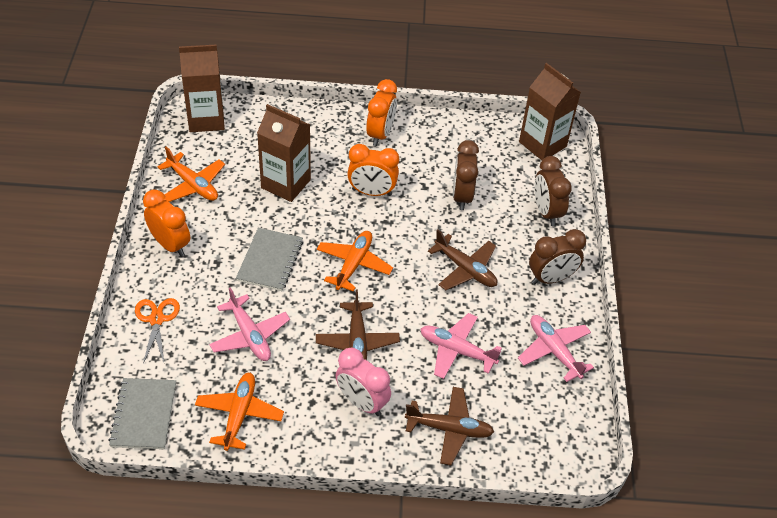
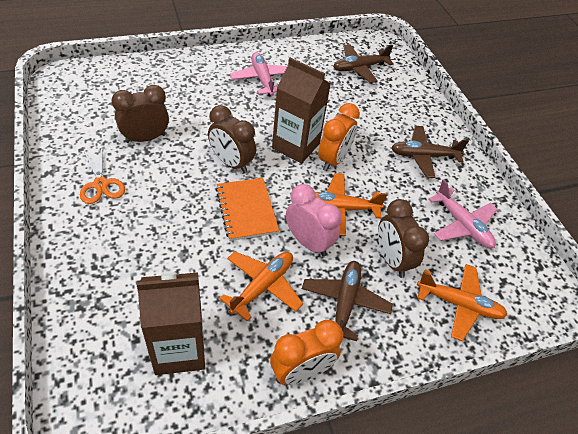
brown carton: [179,44,225,132] [257,104,311,202] [519,63,581,160] = 3 -> [137,272,205,375] [272,58,331,163] = 2
grey notebook: [108,378,176,449] [236,227,303,291] = 2 -> none = 0
orange clock: [143,190,190,257] [347,144,399,196] [366,79,397,146] = 3 -> [270,320,343,385] [318,103,360,171] = 2
orange notebook: none = 0 -> [215,178,279,241] = 1
pink plane: [209,287,290,361] [420,313,502,379] [518,315,594,382] = 3 -> [230,52,287,96] [429,179,497,248] = 2

